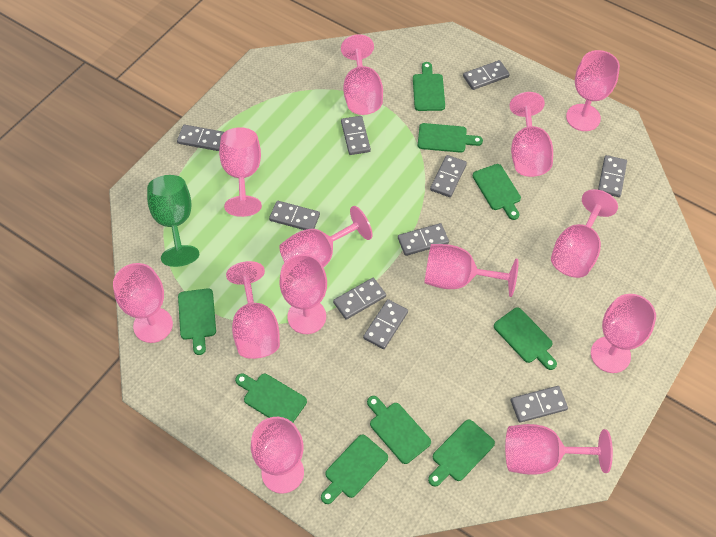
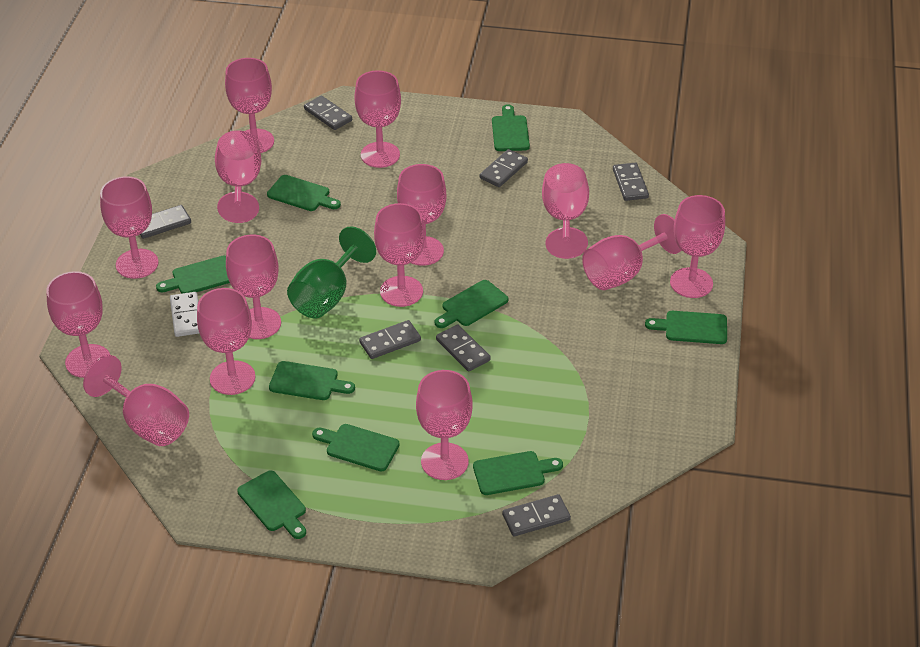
grey domino: [177,125,224,151] [269,201,320,230] [333,278,386,320] [341,116,371,155] [363,299,408,349] [398,223,449,256] [430,155,467,197] [463,60,510,90] [511,386,568,423] [598,155,627,197] = 10 -> [140,205,191,239] [304,96,352,130] [359,320,421,359] [436,324,491,372] [480,149,528,187] [502,494,571,536] [613,163,649,201] = 7
pink goblet: [113,263,173,343] [219,127,262,217] [226,261,280,359] [251,417,304,494] [279,206,373,268] [279,254,327,334] [341,34,383,115] [424,244,519,297] [505,424,613,475] [510,92,553,177] [551,189,618,278] [566,50,620,131] [591,294,656,373] = 13 -> [46,271,110,378] [83,355,189,446] [100,176,159,279] [197,288,255,395] [215,130,261,223] [225,58,274,153] [226,235,281,339] [354,70,401,168] [374,203,425,307] [397,164,446,266] [416,370,473,480] [542,163,589,259] [582,214,682,290] [670,195,725,298] = 14
white domino: none = 0 -> [170,292,199,337] = 1

